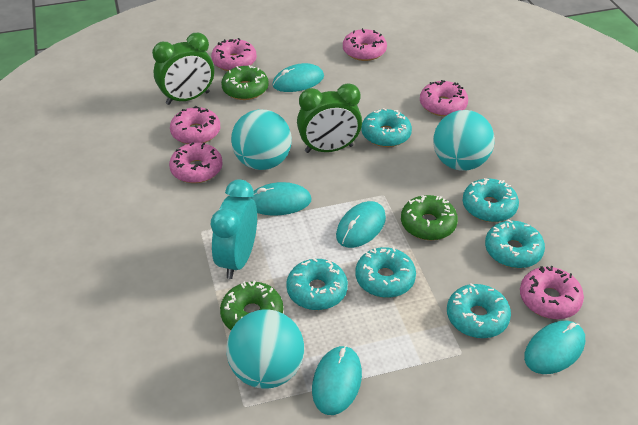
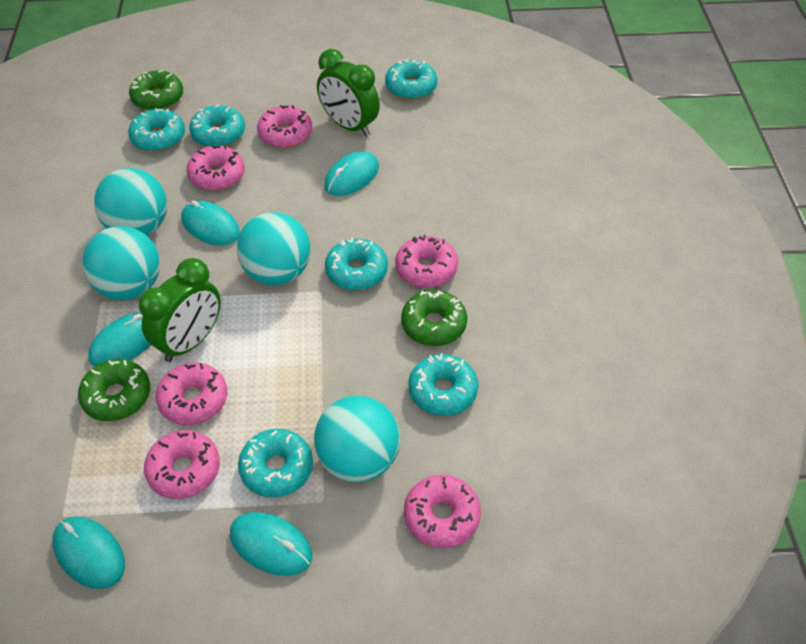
turquoise ball: [226,309,304,389] [231,109,292,170] [433,110,495,171] = 3 -> [83,226,160,300] [94,168,167,235] [237,212,311,285] [314,396,400,482] = 4
turquoise clock: [211,179,257,279] = 1 -> none = 0

